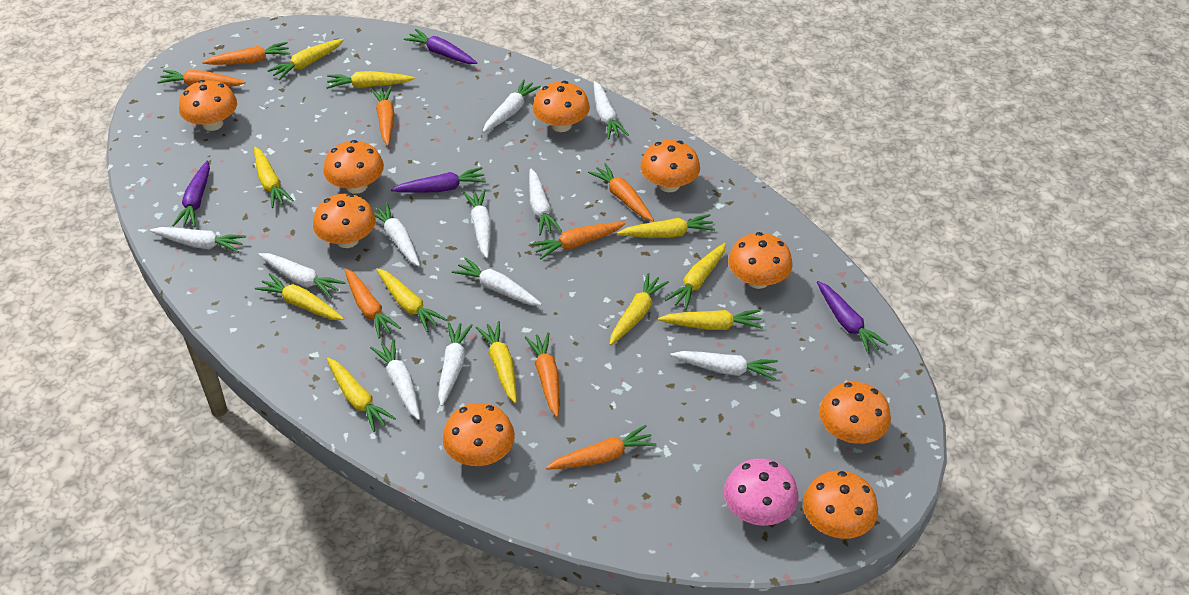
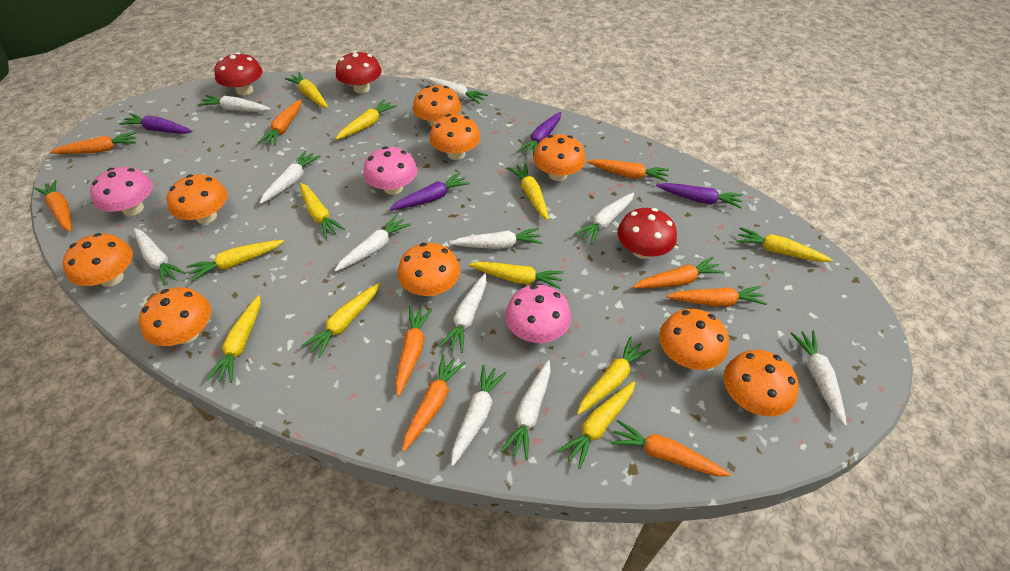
orange carrot: [157,70,246,86] [202,42,290,65] [345,268,401,338] [371,86,395,146] [524,332,559,417] [531,222,625,260] [546,425,656,469] [588,163,654,222] = 8 -> [34,180,72,232] [50,132,137,154] [258,99,302,146] [395,306,433,397] [402,354,466,452] [587,159,669,182] [610,420,731,476] [633,257,725,288] [666,286,767,307] = 9
pink mushroom: [724,458,799,526] = 1 -> [90,167,153,216] [363,146,417,195] [505,285,571,343] = 3
red mushroom: none = 0 -> [214,52,263,95] [336,51,382,93] [618,208,677,259] = 3

